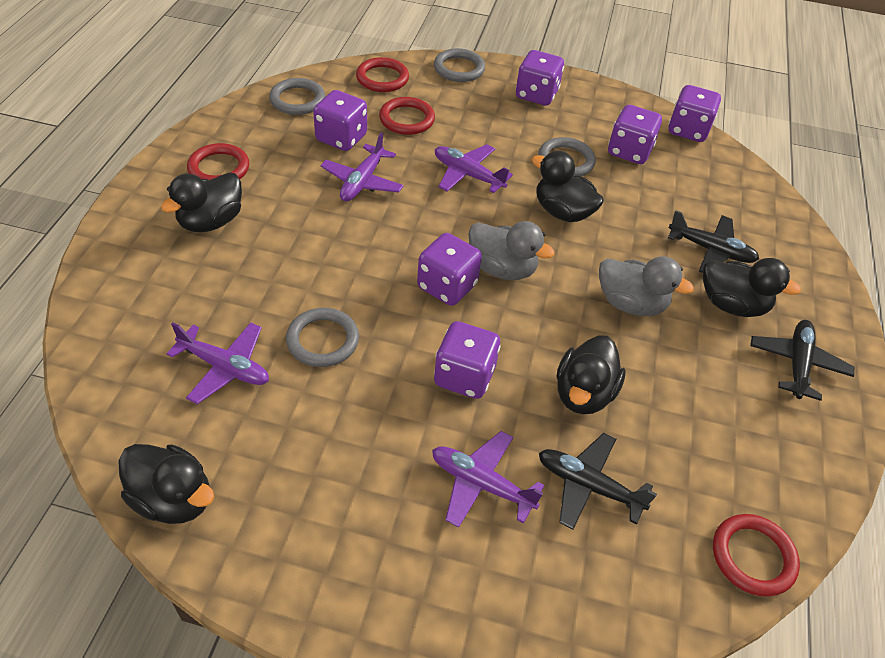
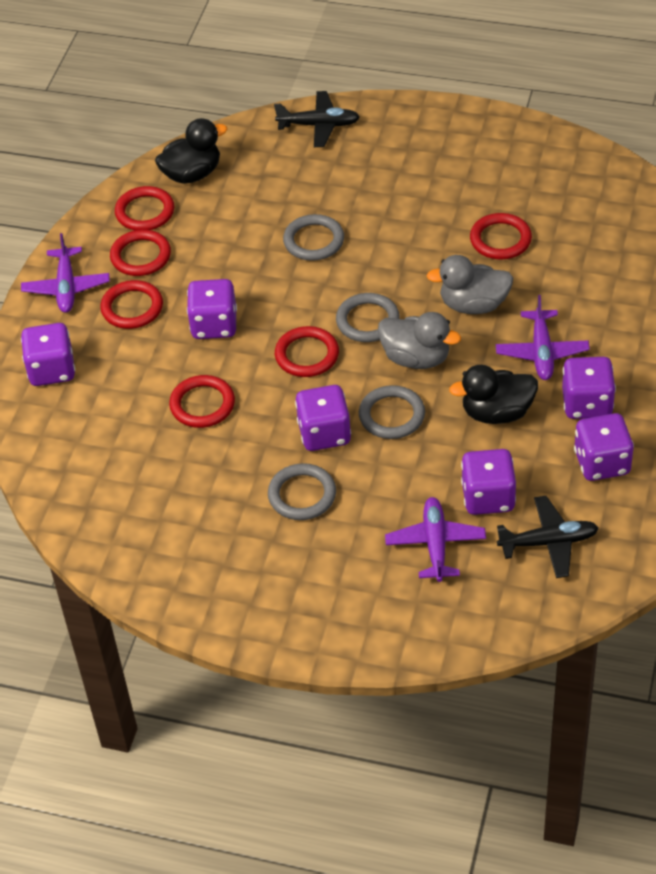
black duck: [119,444,214,524] [161,172,242,233] [532,151,604,222] [557,336,626,414] [703,258,801,317] = 5 -> [155,118,227,184] [449,365,538,424] = 2
black plane: [539,433,657,529] [668,210,759,273] [750,320,854,401] = 3 -> [274,91,360,147] [497,496,598,578] = 2
purple plane: [166,322,269,404] [321,132,404,201] [432,431,544,528] [435,144,513,193] = 4 -> [21,233,110,313] [385,497,486,582] [496,295,590,380] = 3
red ring: [187,143,249,180] [356,57,409,92] [379,97,435,135] [713,514,800,597] = 4 -> [100,280,163,329] [110,230,171,276] [115,186,174,230] [169,375,235,428] [275,326,339,377] [470,213,532,259] = 6

